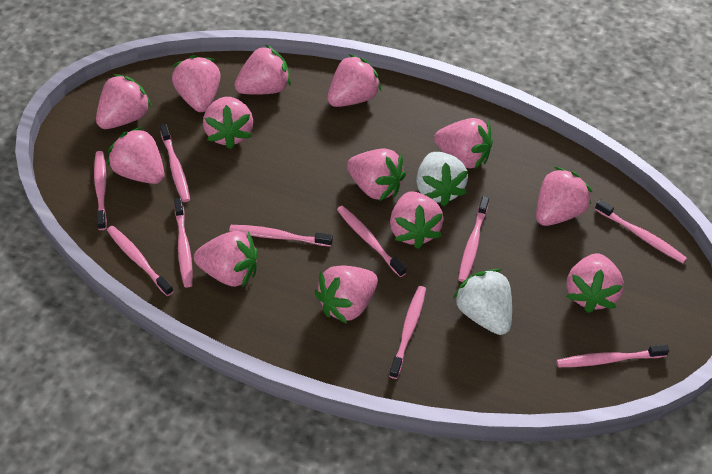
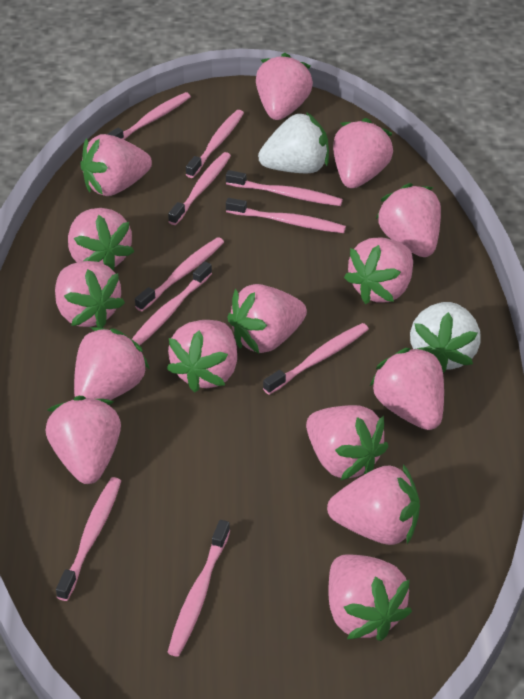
pink strawberry: [96,74,152,129] [108,127,164,184] [172,55,221,112] [194,231,258,288] [203,97,253,149] [234,45,291,95] [315,266,378,324] [327,54,381,107] [347,148,406,201] [390,192,444,249] [434,118,493,169] [536,167,592,226] [566,253,624,313] = 13 -> [46,396,121,484] [55,261,125,328] [68,208,134,270] [74,327,150,400] [80,134,152,196] [167,320,237,392] [227,284,307,353] [256,53,313,120] [306,405,388,481] [327,464,420,545] [328,554,412,641] [333,118,393,188] [344,237,413,304] [370,348,444,430] [376,183,441,257] = 15

